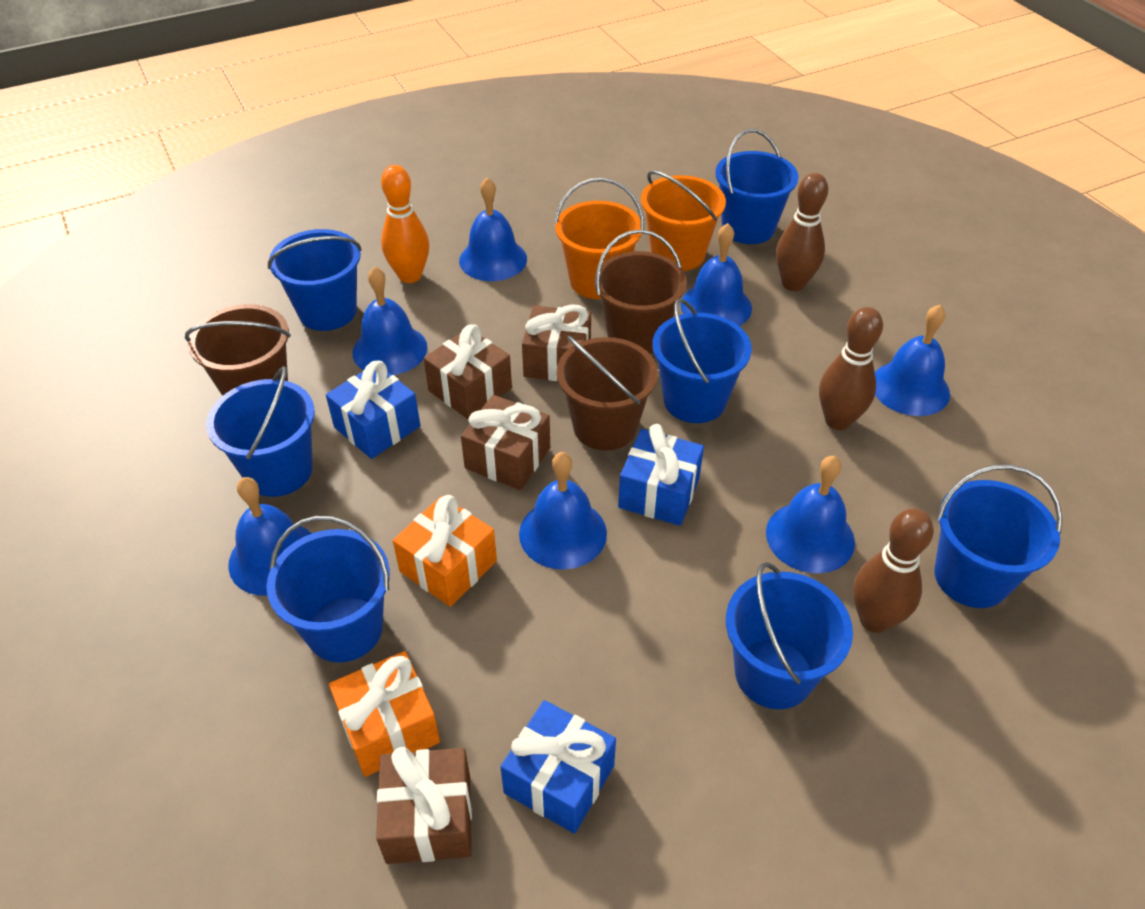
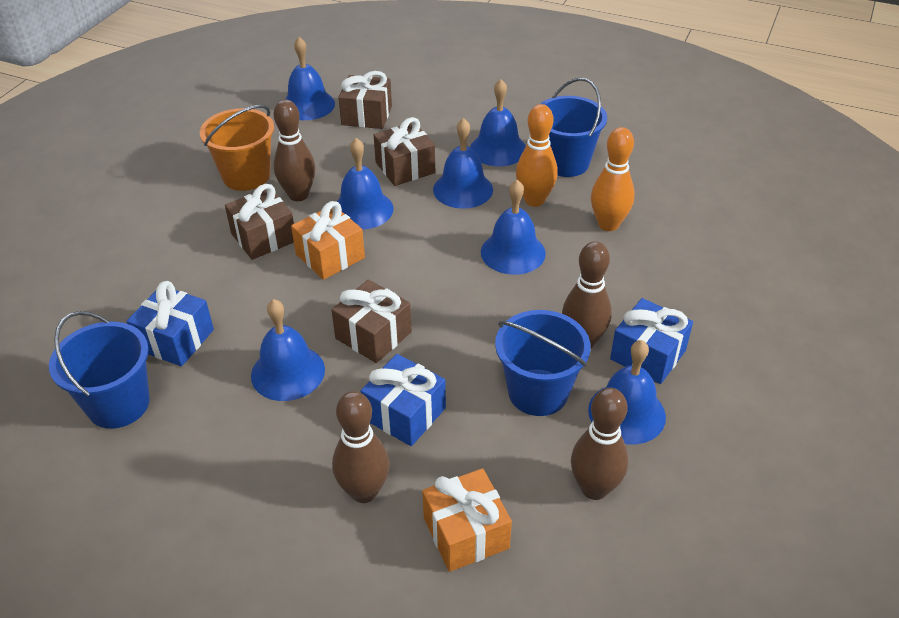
blue bucket: [206,366,315,497] [267,516,390,663] [268,229,362,331] [652,298,752,423] [715,129,798,244] [726,562,853,709] [935,465,1062,608] = 7 -> [49,311,150,429] [495,310,591,416] [540,78,607,177] = 3
brown bowling pin: [776,173,828,291] [819,307,883,430] [853,508,934,633] = 3 -> [274,99,316,201] [332,391,390,503] [562,241,612,348] [571,388,629,500] = 4
brown bucket: [185,304,291,396] [556,336,658,450] [594,229,687,354] = 3 -> none = 0
orange bowling pin: [381,165,429,283] = 1 -> [516,104,558,207] [591,127,635,231] = 2
orange bucket: [554,178,644,299] [641,170,726,271] = 2 -> [200,105,274,191] = 1

